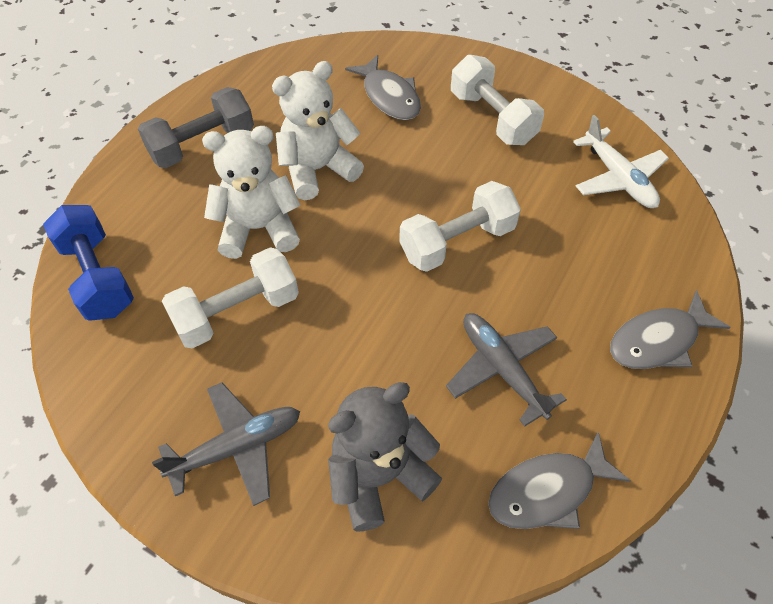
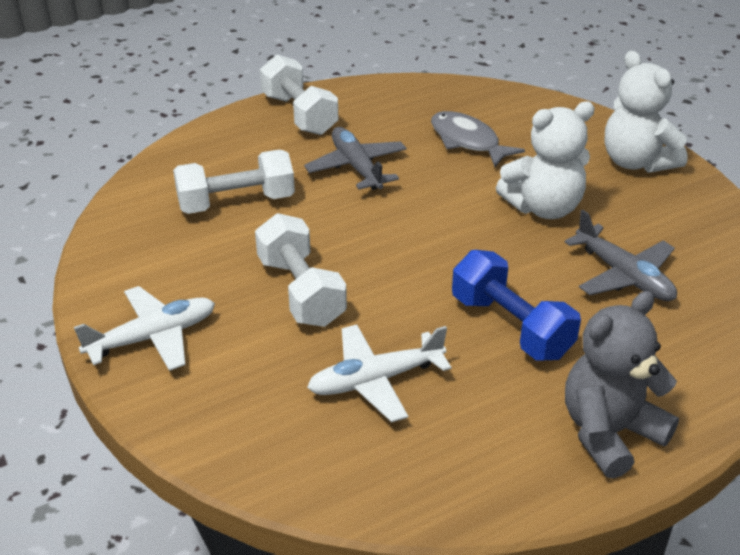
grey dumbbell: [138,87,254,168] = 1 -> none = 0
grey fish: [345,55,421,120] [488,432,631,529] [610,290,731,369] = 3 -> [431,111,525,167] = 1
white plane: [573,115,669,208] = 1 -> [74,286,215,371] [307,325,452,422] = 2

